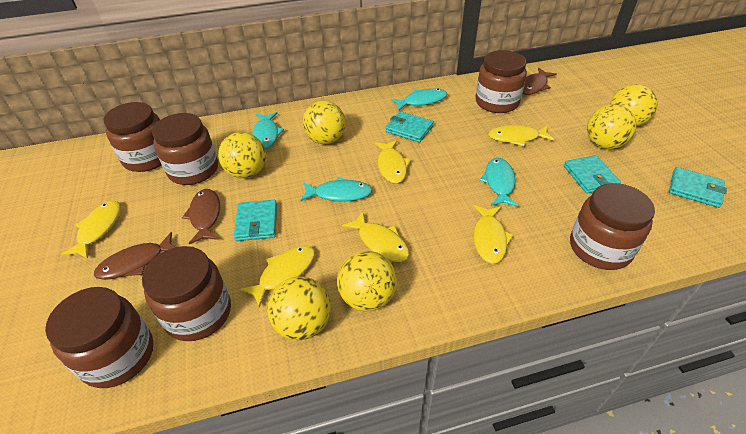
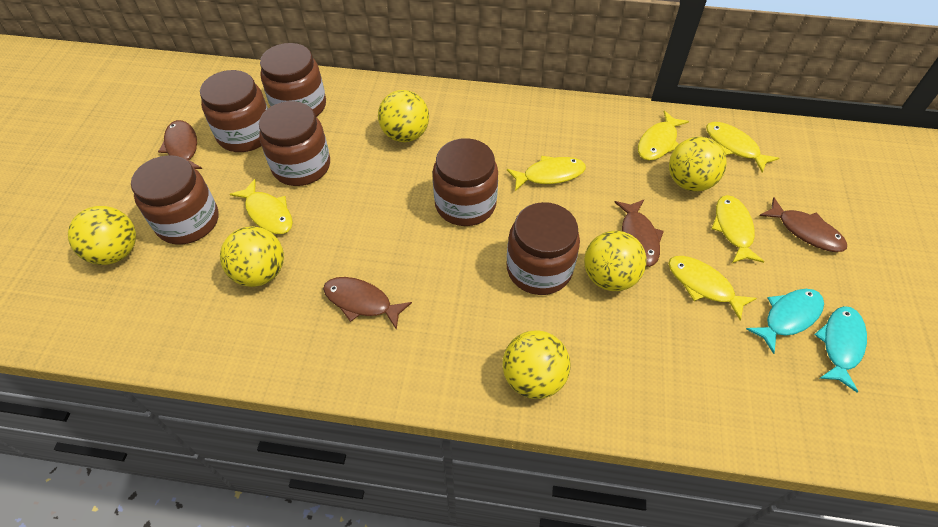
brown fish: [94,232,175,280] [182,189,220,244] [523,68,557,95] = 3 -> [158,120,202,169] [323,277,412,330] [614,199,664,267] [759,197,847,252] = 4
turquoise fish: [252,112,284,149] [300,177,372,202] [391,89,447,110] [479,158,518,207] = 4 -> [746,289,824,354] [814,306,867,392] = 2
turquoise wallet: [234,200,277,241] [385,111,434,143] [564,155,621,194] [669,167,727,208] = 4 -> none = 0

